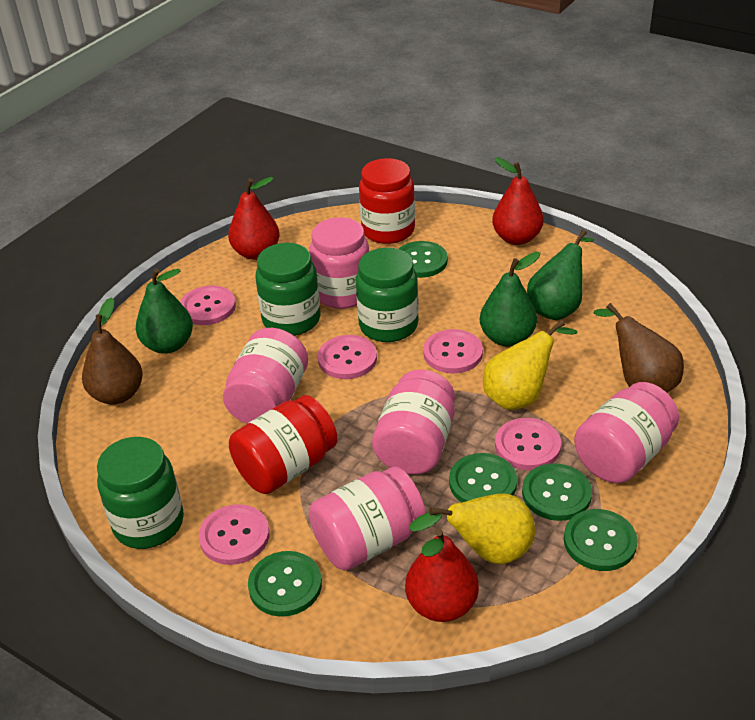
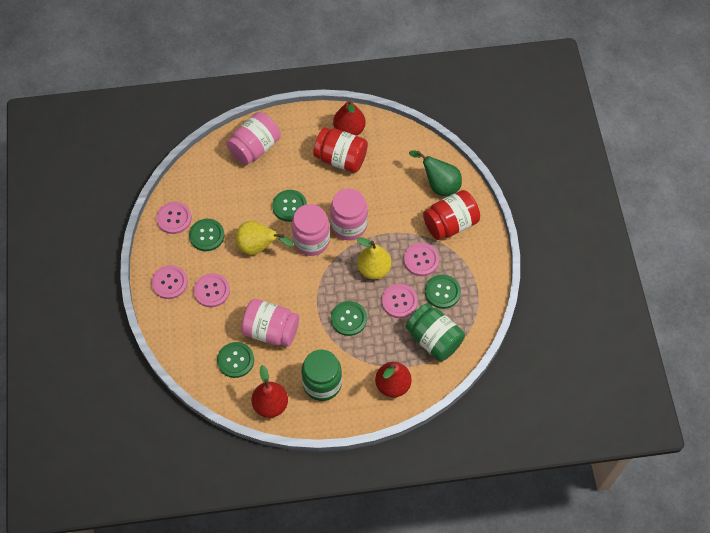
brown pear: [82,297,143,404] [594,303,684,392] = 2 -> none = 0
green jar: [97,437,184,549] [255,243,321,336] [356,248,419,342] = 3 -> [301,350,342,401] [406,303,465,361] = 2
green pear: [136,268,193,354] [480,252,540,347] [527,230,594,320] = 3 -> [409,151,462,196] = 1
pink jar: [223,328,308,424] [309,217,369,309] [309,467,426,571] [372,370,455,474] [574,382,679,483] = 5 -> [226,112,281,165] [241,299,299,347] [292,204,330,256] [330,188,368,240] = 4

